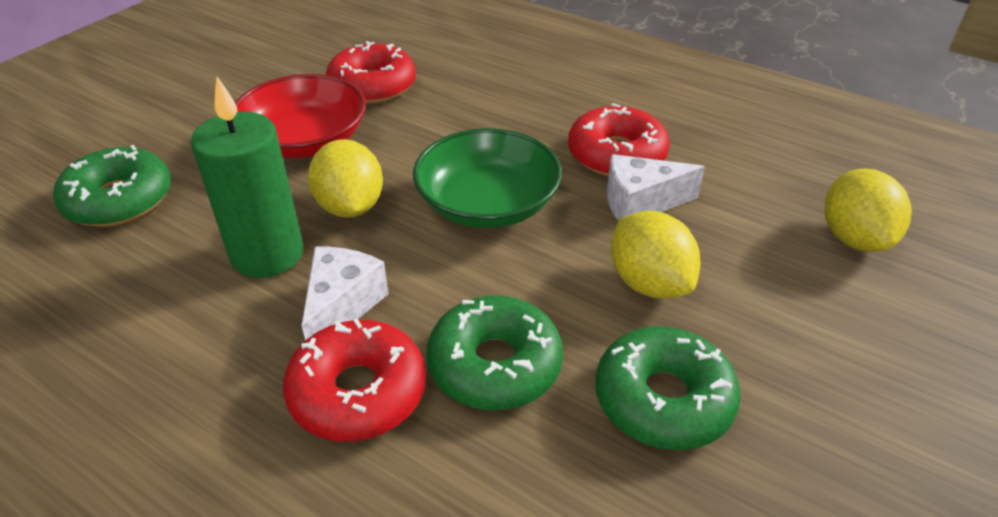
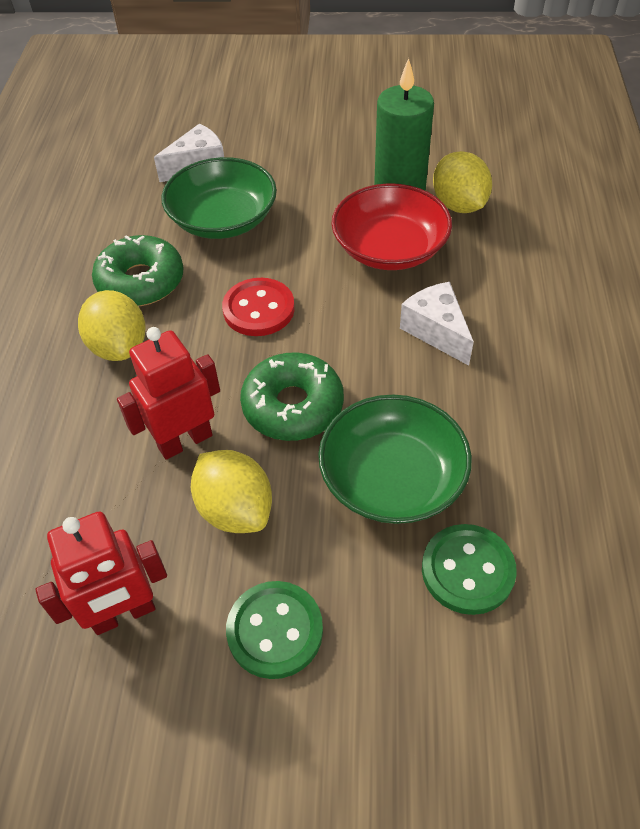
green bowl: [413,128,562,228] = 1 -> [161,157,277,239] [318,395,472,524] = 2
green button: none = 0 -> [226,581,323,679] [422,524,517,615] = 2
green donut: [53,145,171,227] [427,296,563,410] [596,326,741,450] = 3 -> [92,235,184,306] [240,352,344,441] = 2
red button: none = 0 -> [222,278,295,336] = 1
red donut: [283,319,426,442] [326,41,416,104] [568,103,670,176] = 3 -> none = 0
red robot: none = 0 -> [36,511,167,635] [117,327,220,460] = 2

